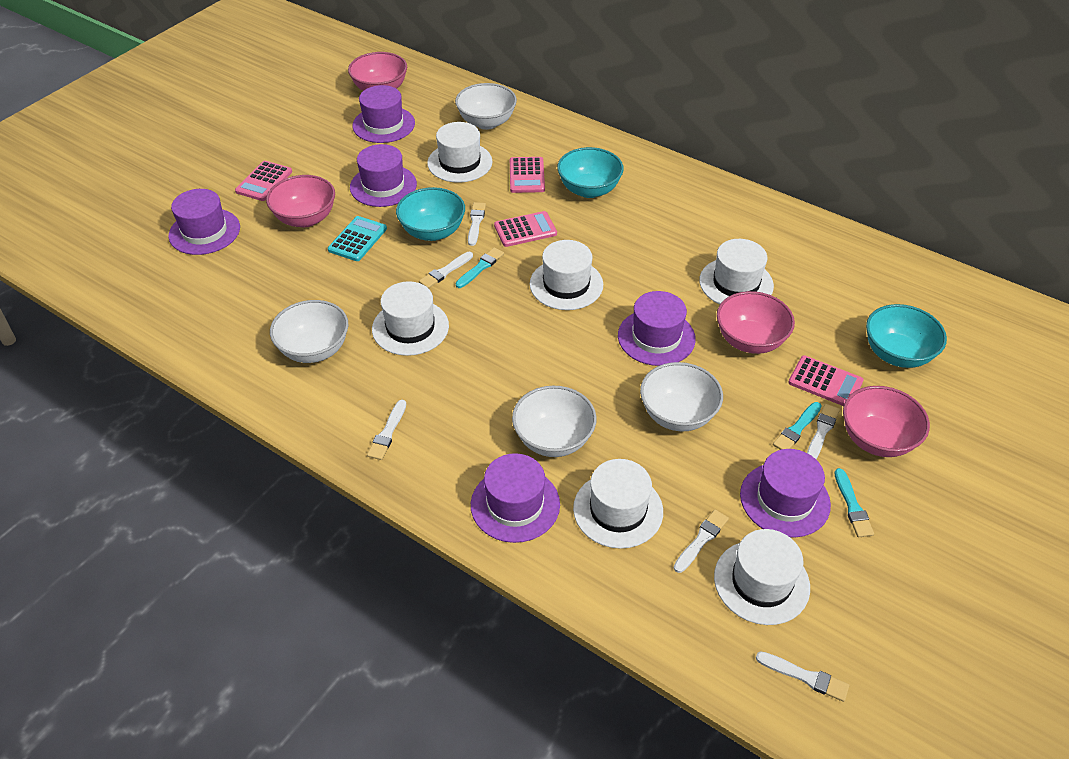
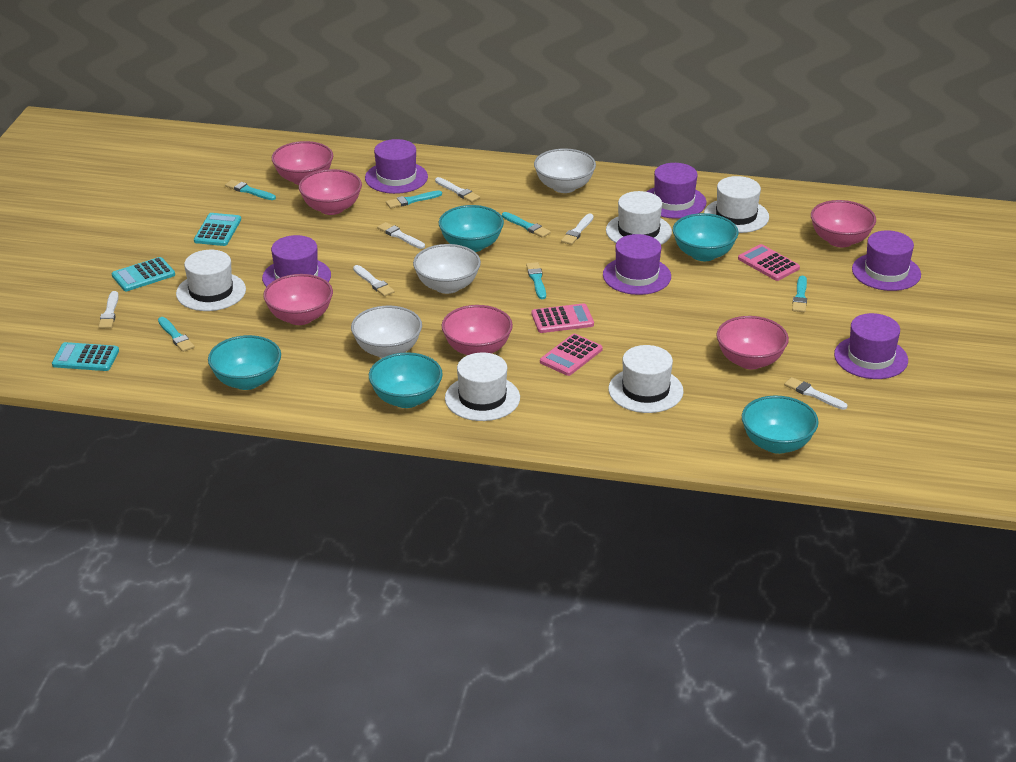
pink bowl: [266,175,335,227] [348,52,407,91] [717,291,795,354] [843,386,930,457] = 4 -> [263,274,333,325] [272,141,333,185] [299,169,362,215] [441,305,513,355] [717,316,789,369] [811,200,876,247] = 6
pink calculator: [235,161,292,201] [494,211,557,247] [510,157,545,193] [788,355,864,406] = 4 -> [531,303,594,333] [540,334,603,376] [738,244,800,281] = 3
turquoise bowl: [396,187,465,241] [557,147,624,198] [866,304,947,368] = 3 -> [208,335,281,390] [369,352,443,408] [439,205,504,252] [673,213,739,261] [742,396,819,454] = 5
turquoise brush: [456,247,504,288] [773,402,821,450] [834,468,874,537] = 3 -> [158,317,194,352] [225,180,276,200] [386,190,442,208] [502,212,551,238] [526,262,546,299] [792,276,807,312] = 6
turquoise calculator: [328,216,387,261] = 1 -> [52,342,119,371] [112,257,175,291] [194,213,241,246] = 3
white bowl: [270,300,349,363] [455,83,517,130] [512,385,597,457] [640,362,723,431] = 4 -> [351,305,422,358] [413,244,481,294] [534,149,596,193] = 3
white hat: [372,281,449,356] [427,122,493,183] [530,240,603,310] [573,459,663,549] [699,239,774,305] [714,529,810,625] = 6 -> [176,250,246,311] [445,353,520,421] [606,191,672,245] [608,345,684,413] [704,176,769,233] = 5

